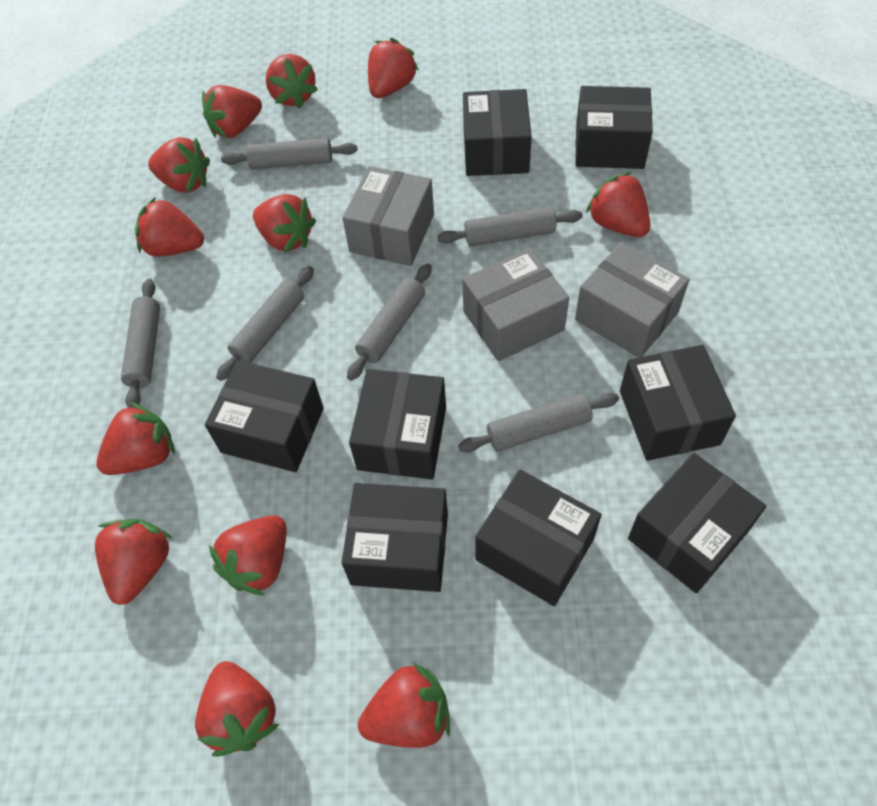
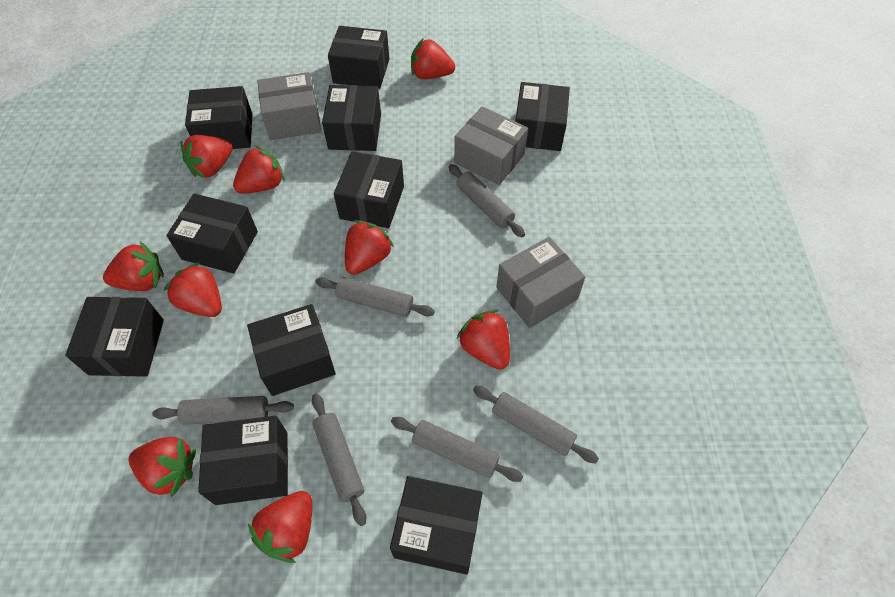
black box: [205,360,324,472] [341,483,448,592] [349,369,446,480] [463,89,532,176] [475,470,602,606] [575,86,653,169] [620,345,736,461] [628,453,767,593] = 8 -> [65,297,164,377] [166,194,258,274] [185,86,252,149] [198,416,288,505] [247,304,336,396] [322,85,381,151] [328,26,389,89] [334,151,404,228] [390,476,482,575] [515,82,570,151] = 10
red strawberry: [95,519,172,605] [96,402,175,475] [135,197,204,257] [148,137,210,193] [195,661,280,757] [202,85,262,138] [209,515,287,595] [253,194,316,253] [266,54,318,108] [358,662,450,748] [368,38,419,98] [586,172,650,237] = 12 -> [103,241,164,291] [128,437,196,498] [164,262,222,317] [181,135,233,179] [233,145,285,194] [248,491,312,563] [345,220,394,275] [411,38,455,79] [457,310,510,370] = 9

